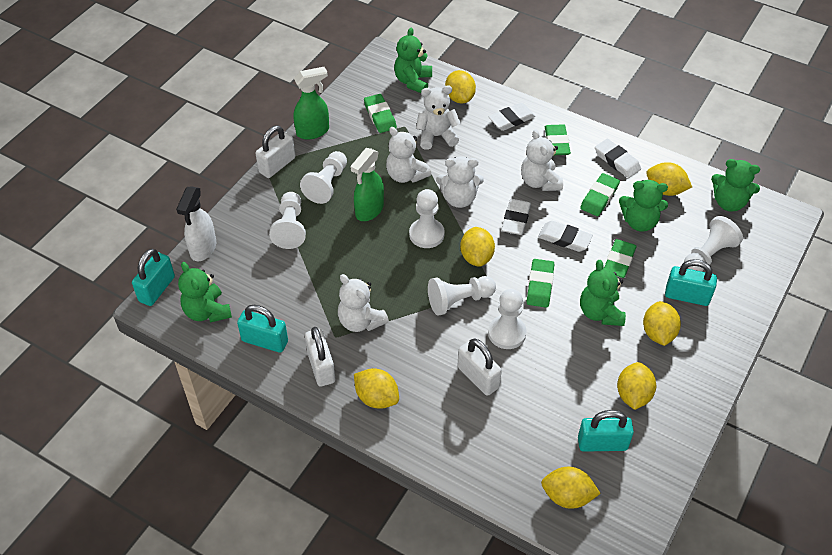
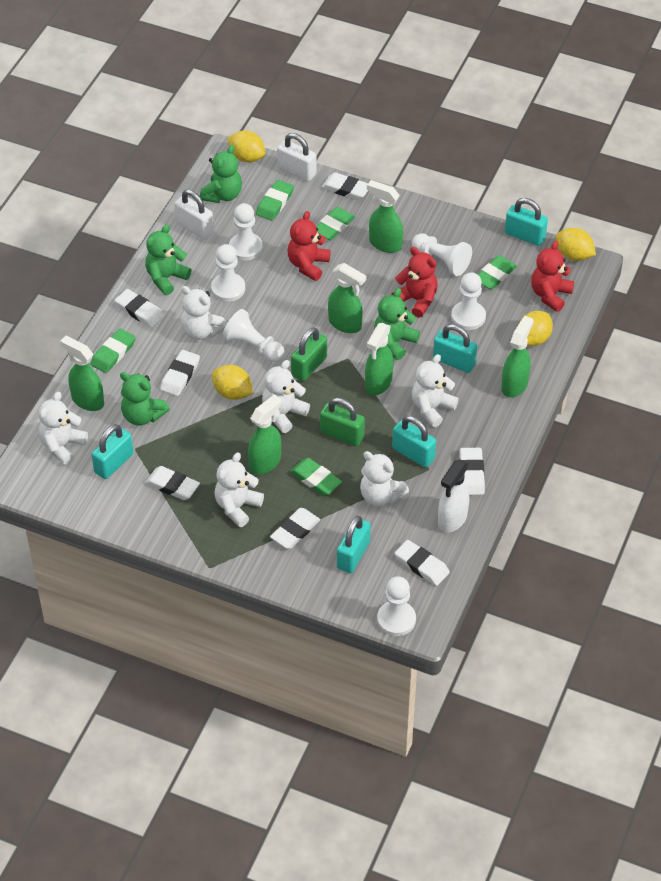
green padlock: none = 0 -> [291,327,327,381] [320,398,365,447] = 2
green spray bottle: [293,67,329,140] [351,148,384,221] = 2 -> [60,336,104,411] [248,394,281,475] [328,263,367,333] [365,323,394,395] [367,180,403,253] [501,316,533,398] = 6
green teddy bear: [178,262,232,323] [394,28,432,93] [580,260,626,326] [619,180,668,231] [711,159,760,212] = 5 -> [120,372,170,425] [145,224,192,295] [200,145,242,203] [374,288,420,360] = 4
red teddy bear: none = 0 -> [288,211,331,281] [391,247,438,318] [531,241,574,312] = 3
turquoise padlock: [132,249,175,306] [237,305,288,353] [578,410,634,452] [665,259,717,306] = 4 -> [92,424,134,479] [337,516,371,573] [392,416,436,467] [433,324,478,373] [505,198,548,246] = 5
white eraser: [489,103,536,131] [501,199,531,235] [538,221,593,252] [595,139,641,178] = 4 -> [115,289,164,328] [145,466,200,500] [160,350,200,396] [270,508,320,549] [322,172,368,200] [395,540,450,586] [460,448,485,495] = 7
white padlock: [255,125,295,178] [305,327,335,386] [458,339,502,396] = 3 -> [174,189,214,240] [277,133,317,181] = 2
white teddy bear: [338,274,389,332] [386,127,431,183] [416,85,461,150] [436,156,484,208] [521,129,563,191] = 5 -> [38,392,88,465] [181,286,227,340] [215,453,264,527] [262,360,310,433] [360,451,409,506] [412,354,459,427] = 6
yellow lemon: [354,368,399,409] [445,70,476,104] [460,227,495,267] [541,467,601,509] [617,362,656,410] [643,301,681,346] [646,162,692,196] = 7 -> [212,365,253,400] [228,131,266,162] [518,311,553,346] [556,228,596,261] = 4

